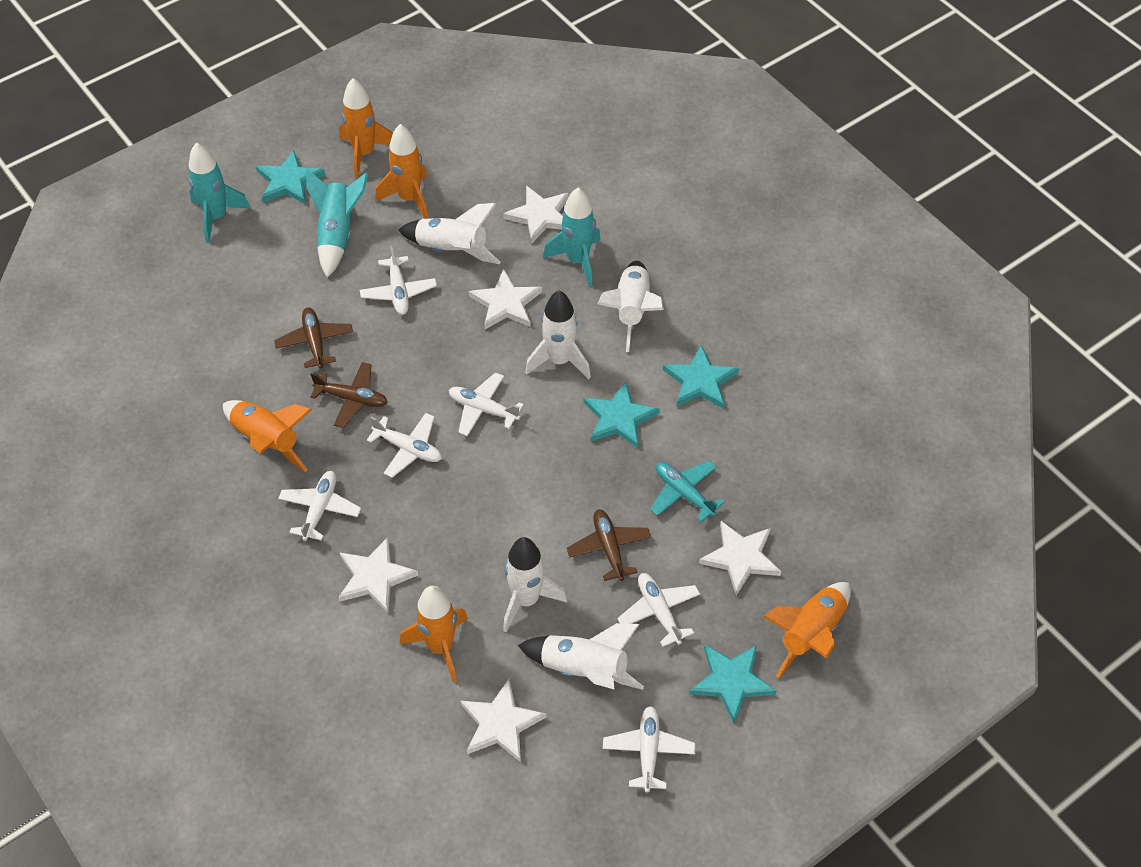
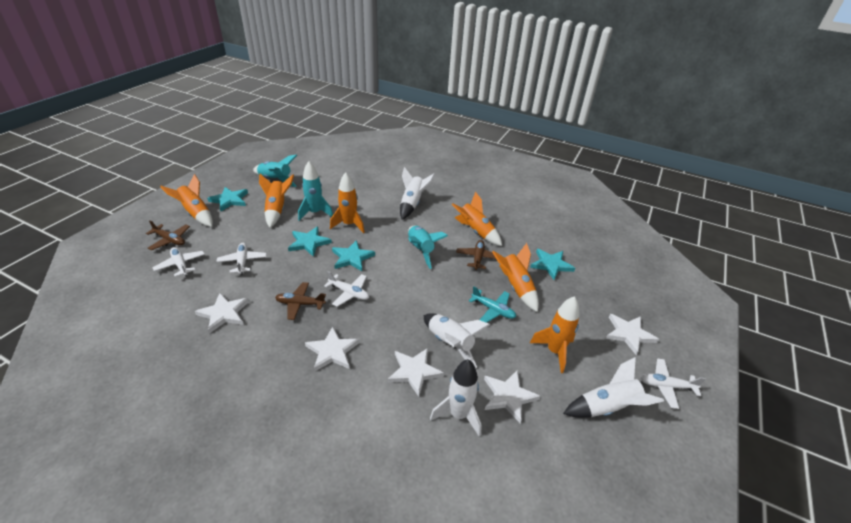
orange rocket: [223,400,311,472] [339,78,393,178] [375,124,428,219] [400,586,468,683] [763,582,851,678] = 5 -> [160,174,213,227] [259,174,294,228] [330,172,364,233] [452,191,502,246] [492,243,539,312] [530,296,579,373] = 6
white plane: [278,471,361,541] [360,246,437,315] [367,413,442,478] [449,372,524,436] [603,706,695,792] [617,573,700,647] = 6 -> [152,247,205,277] [216,243,267,275] [324,271,369,307] [641,358,706,409] = 4
white rocket: [398,203,501,264] [503,537,567,632] [518,623,644,690] [525,291,591,379] [598,261,664,352] = 5 -> [400,167,435,220] [424,313,490,369] [430,359,482,437] [563,357,664,417] = 4

